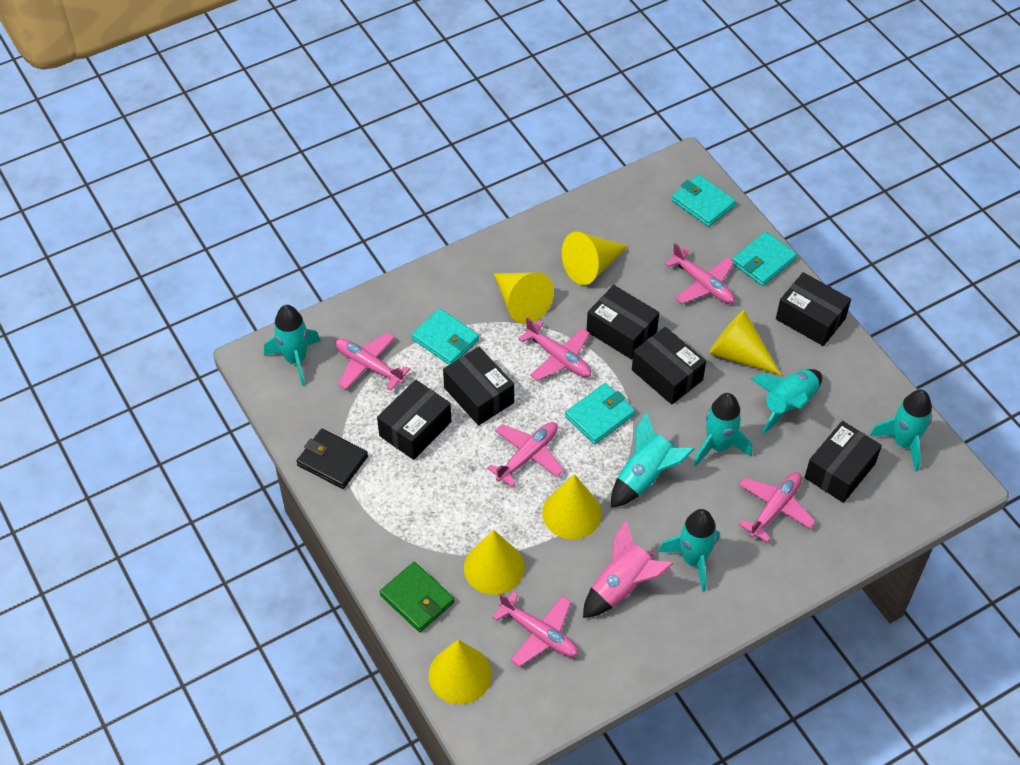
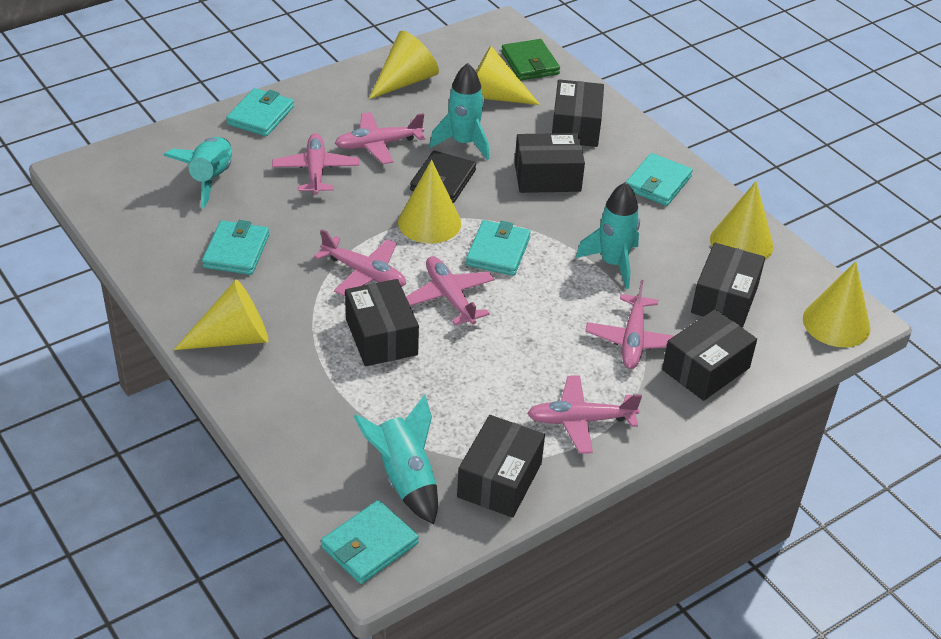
pink rocket: [583,521,673,618] = 1 -> none = 0
turquoise rocket: [264,305,321,386] [611,412,695,508] [659,509,719,591] [693,393,752,466] [751,369,822,434] [870,390,932,472] = 6 -> [164,137,232,209] [353,394,438,524] [429,63,489,160] [576,182,640,289] = 4
turquoise wallet: [411,308,479,365] [565,383,635,444] [672,174,736,227] [732,231,797,286] = 4 -> [202,220,269,275] [226,88,294,136] [321,500,419,584] [466,220,531,276] [626,153,693,206] = 5

